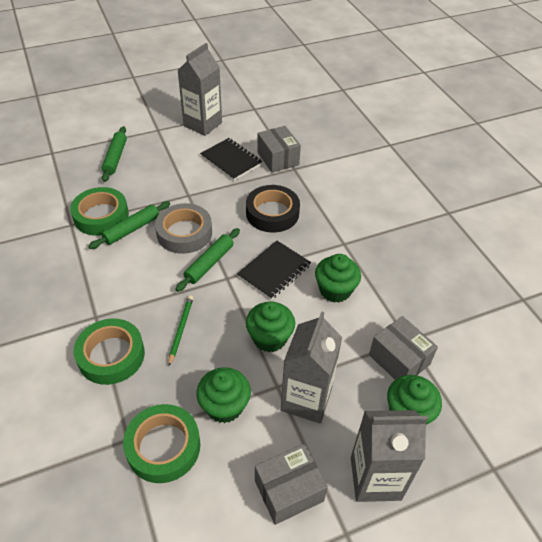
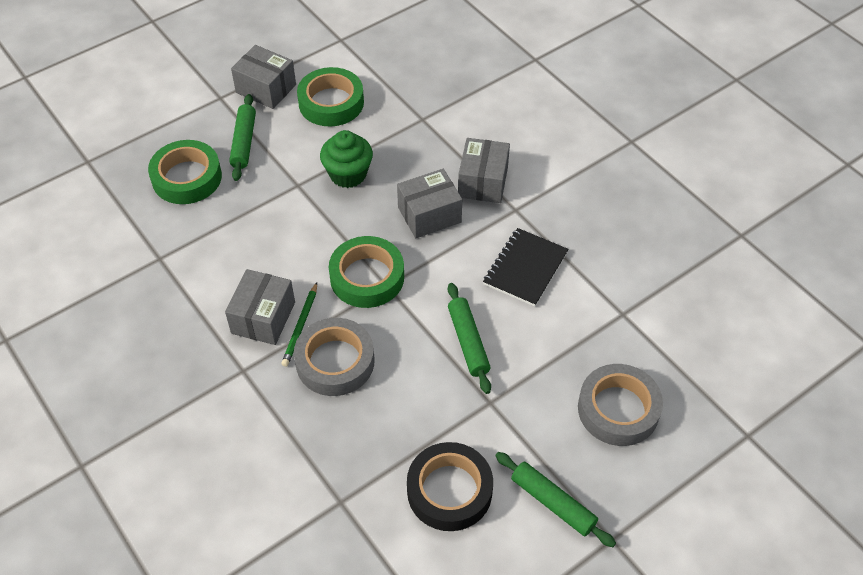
black notebook: [200,138,263,180] [237,241,311,300] = 2 -> [483,228,569,306] = 1
green cupcake: [196,367,251,423] [246,301,295,352] [315,254,361,303] [387,375,442,425] = 4 -> [320,130,373,188] = 1
grey box: [255,444,328,525] [258,126,301,173] [369,316,438,380] = 3 -> [225,269,295,345] [231,45,296,109] [397,169,462,238] [458,138,510,203] = 4
grey carton: [177,43,222,136] [281,311,342,423] [351,410,428,502] = 3 -> none = 0
grey tape: [155,203,212,254] = 1 -> [294,318,374,396] [578,364,663,446] = 2

